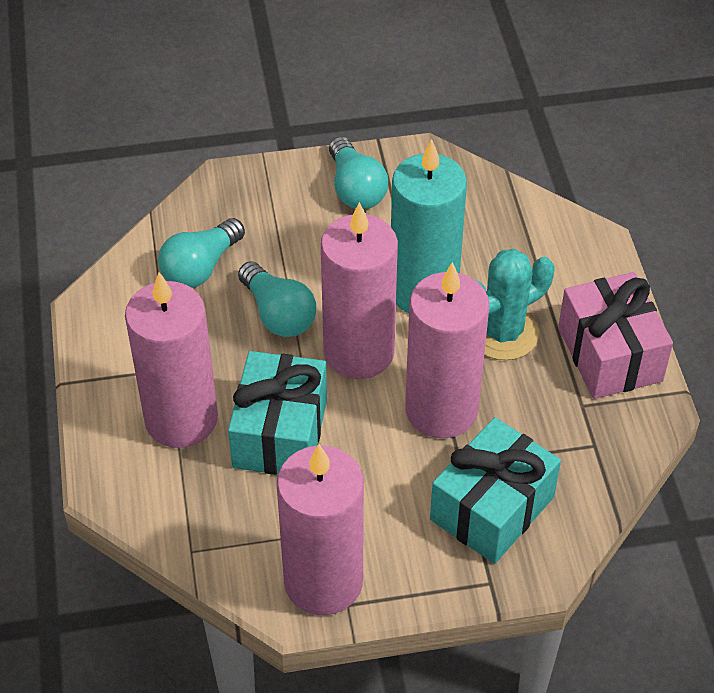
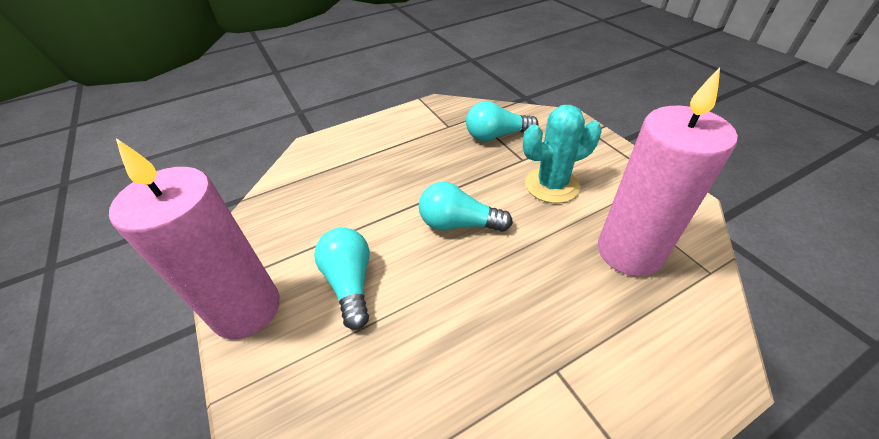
pink candle: [125,272,218,448] [277,444,364,615] [321,202,398,379] [405,262,489,438] = 4 -> [109,138,280,339] [598,67,738,276] = 2
pink gift: [558,272,673,399] = 1 -> none = 0
turquoise candle: [391,139,467,313] = 1 -> none = 0
turquoise gift: [228,351,327,475] [430,417,561,564] = 2 -> none = 0

